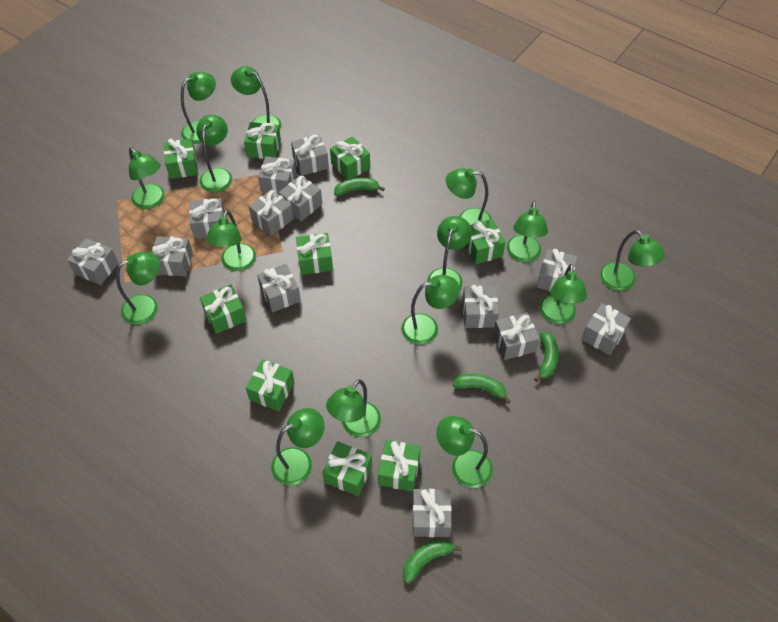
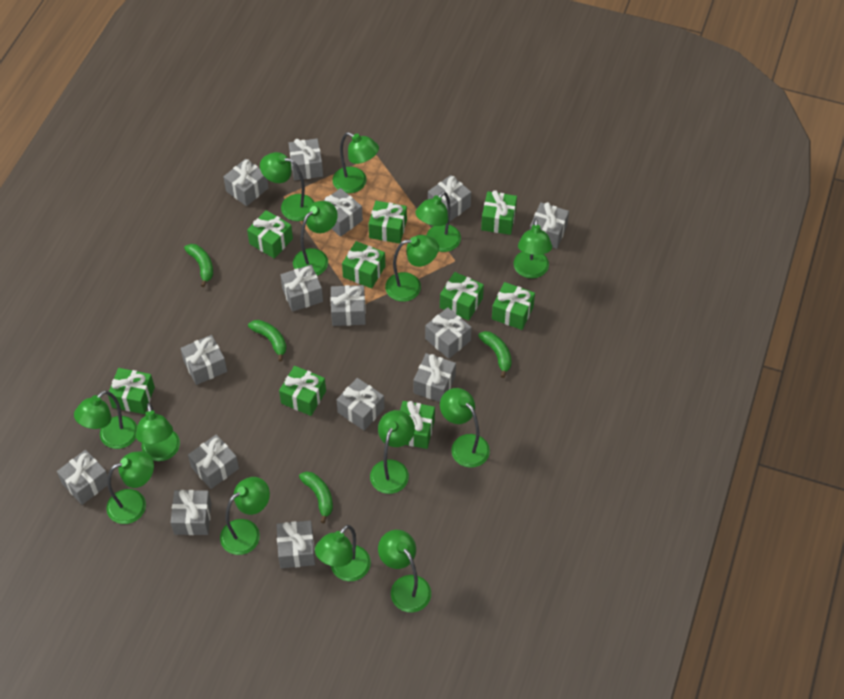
green lamp: [116,252,160,325] [129,147,165,209] [181,72,216,144] [196,115,232,193] [206,210,256,271] [231,66,281,131] [271,408,324,486] [326,379,381,437] [401,275,460,345] [427,216,472,289] [436,416,493,488] [446,168,492,225] [507,201,548,262] [539,264,587,324] [600,230,665,291] = 15 -> [74,390,137,449] [106,451,154,524] [136,403,180,461] [220,477,270,555] [260,152,314,221] [293,201,338,276] [315,525,371,581] [332,132,379,193] [370,410,415,494] [378,530,431,612] [385,235,439,302] [415,191,461,252] [440,388,490,468] [514,218,552,279] = 14
grey gift: [67,238,118,285] [152,236,193,276] [189,198,225,238] [249,189,294,236] [257,264,301,312] [258,156,297,194] [279,175,322,221] [291,134,329,176] [412,489,452,537] [462,285,499,328] [493,313,540,360] [536,249,577,291] [581,303,631,355] = 13 -> [57,450,108,505] [170,490,212,535] [180,335,227,385] [188,434,239,489] [224,159,269,206] [276,520,315,568] [280,265,323,312] [289,138,323,180] [323,188,363,237] [330,285,366,326] [336,378,385,430] [414,353,456,402] [425,307,472,359] [428,175,471,222] [530,202,569,249] = 15

